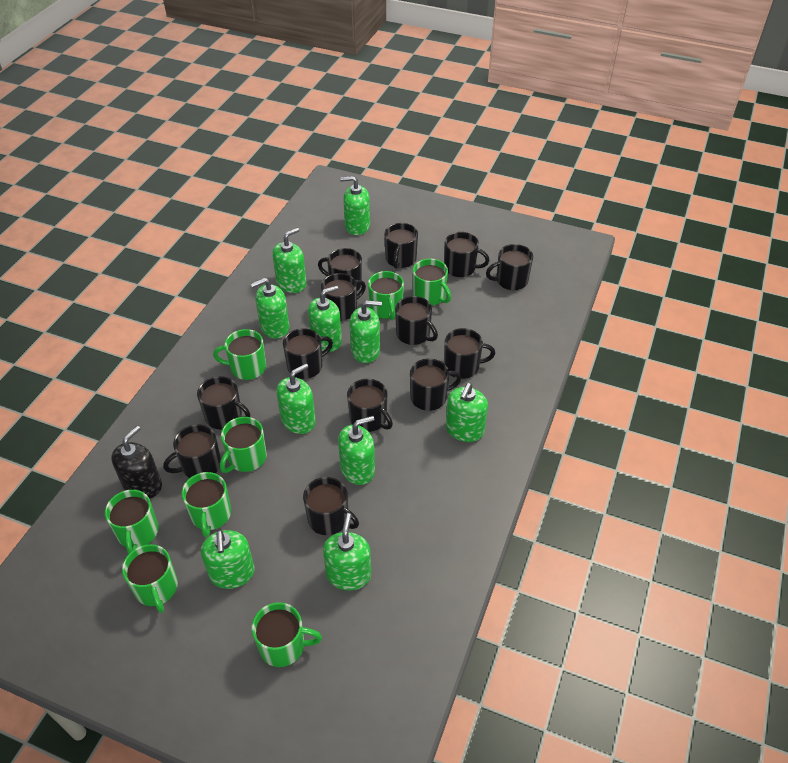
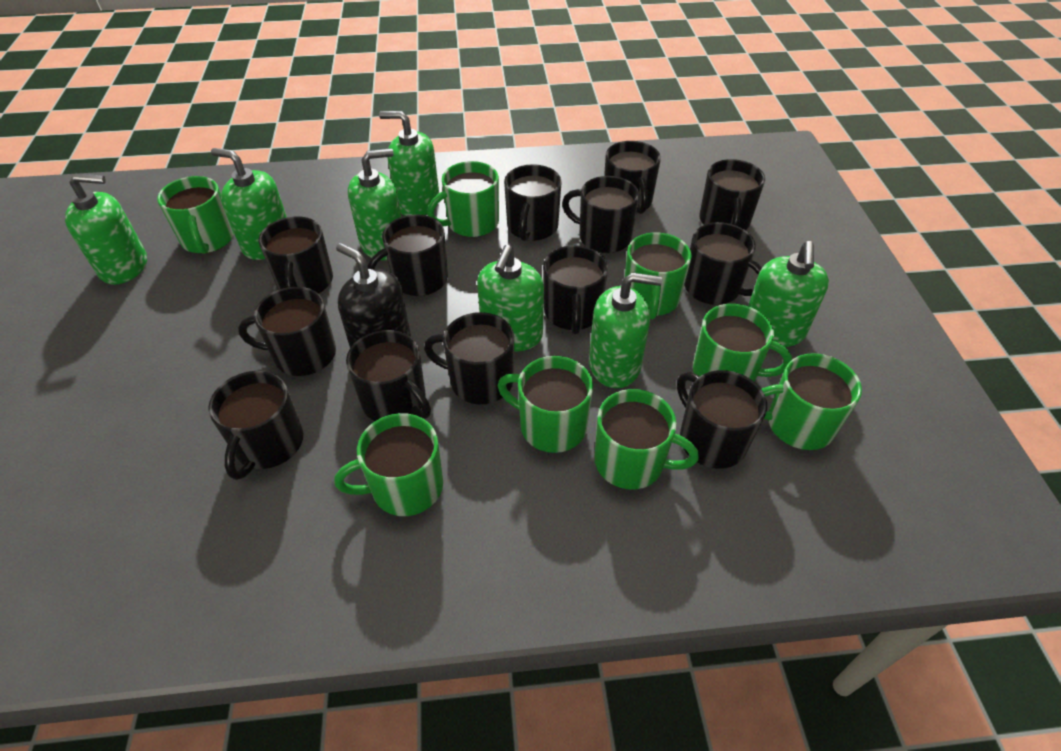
green soap dispenser: [201,530,255,589] [251,278,290,339] [272,228,307,293] [277,364,316,434] [308,285,342,352] [323,513,371,590] [338,416,375,485] [340,176,370,235] [349,300,382,363] [446,383,488,442] = 10 -> [65,174,147,284] [211,148,287,260] [348,148,401,260] [379,111,439,216] [477,245,544,352] [589,273,662,388] [748,241,829,347] = 7

